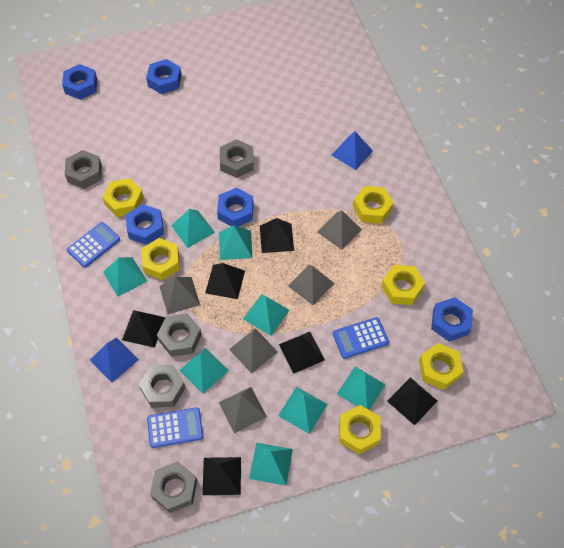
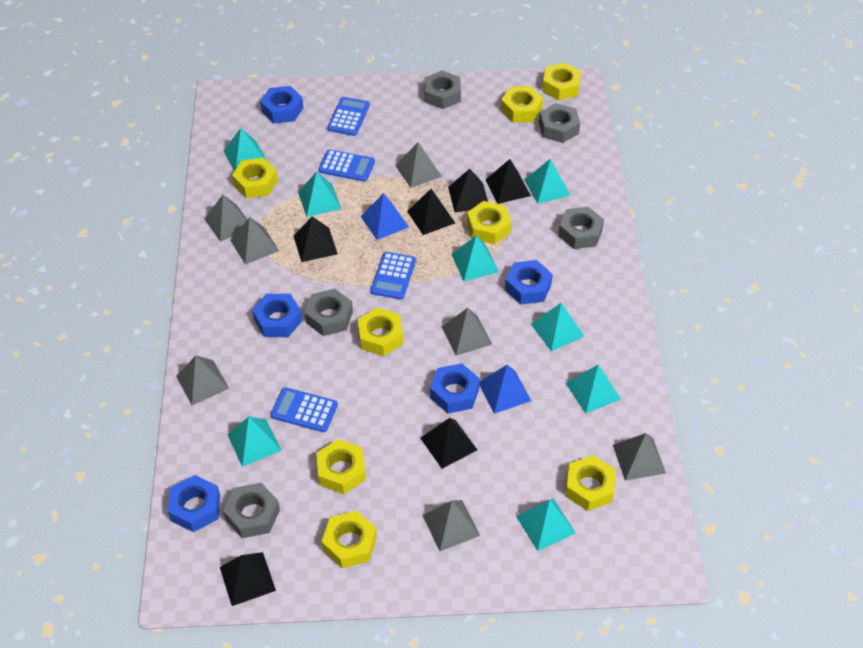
blue calculator: [67,222,120,268] [147,407,203,448] [333,317,389,359] = 3 -> [271,387,338,432] [318,149,375,182] [327,97,370,136] [371,252,416,300] = 4
grey pyramid: [159,277,200,314] [219,387,267,433] [229,329,278,373] [288,264,334,305] [317,211,362,250] = 5 -> [176,355,229,405] [204,195,247,242] [230,217,279,264] [395,142,442,188] [422,500,480,551] [441,308,492,356] [613,433,666,481] = 7
yellow nut: [102,178,144,217] [142,238,180,280] [339,405,381,454] [353,186,394,224] [381,265,425,305] [419,343,463,390] = 6 -> [232,158,278,198] [316,439,366,494] [322,511,377,568] [358,308,403,356] [467,201,511,244] [501,86,543,122] [542,63,581,101] [565,455,616,511] = 8

